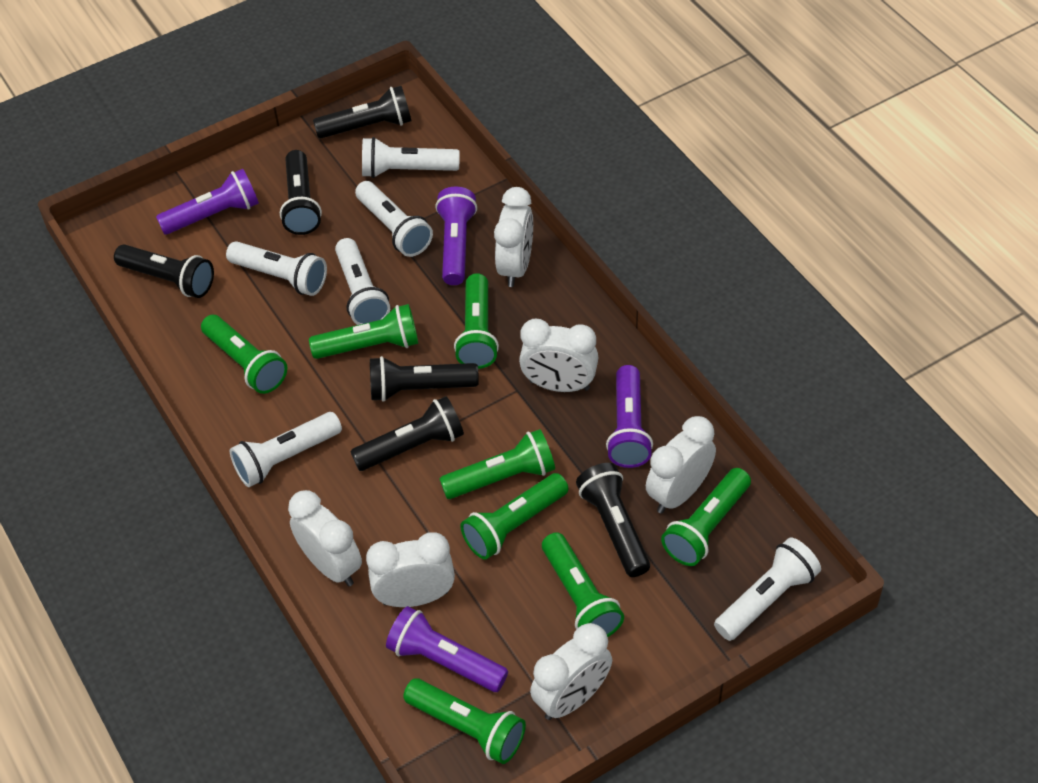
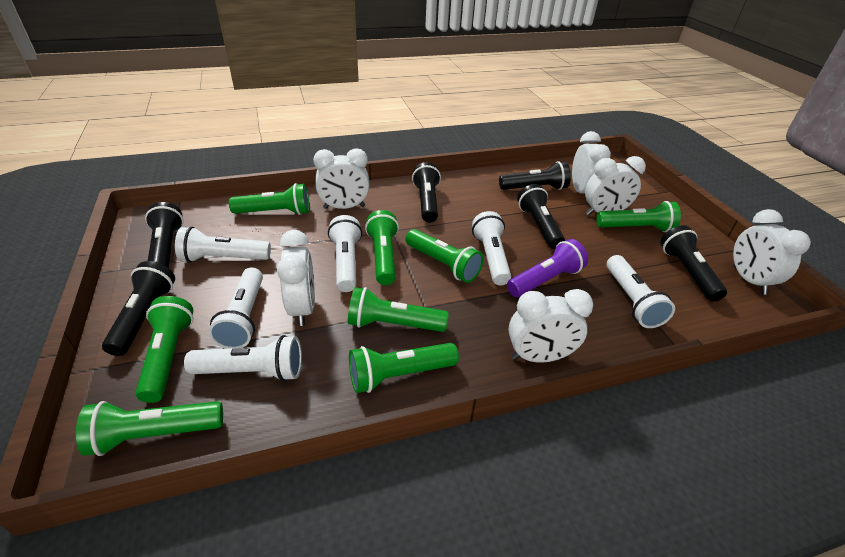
purple flashlight: [156,169,259,234] [386,606,508,692] [435,186,477,285] [606,365,653,468] = 4 -> [507,239,588,297] = 1

